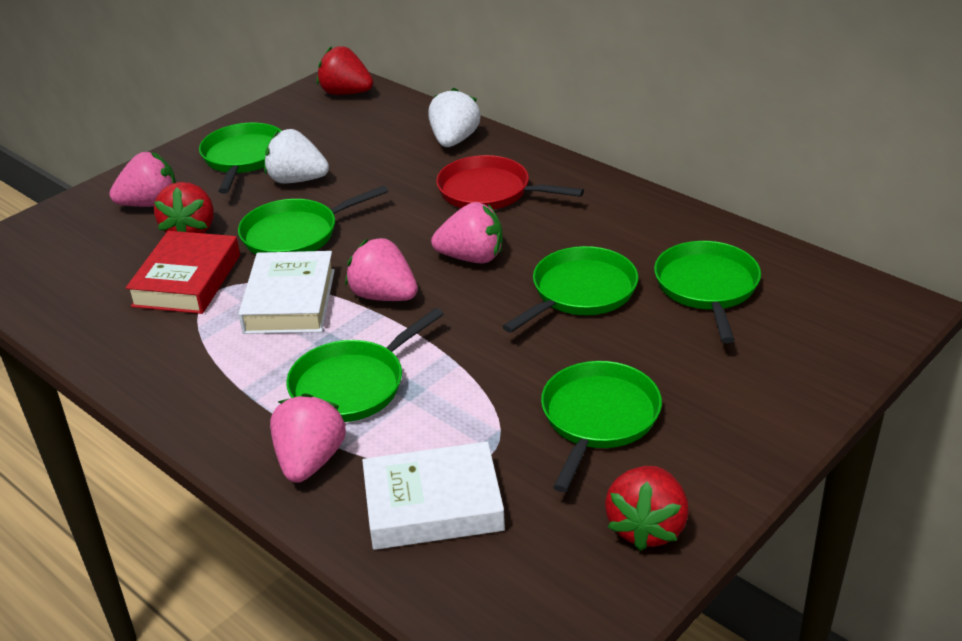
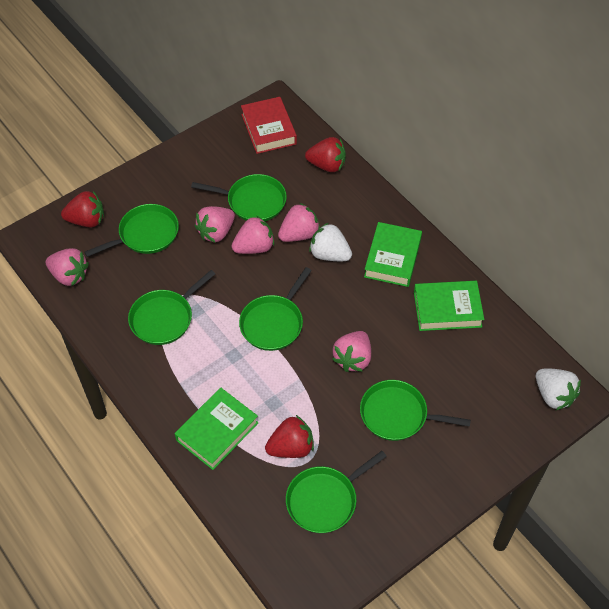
green book: none = 0 -> [175,388,258,470] [364,222,422,287] [414,281,484,331] = 3
pink strawberry: [109,152,176,207] [270,393,346,483] [345,238,418,301] [431,202,503,263] = 4 -> [46,248,89,286] [194,206,235,242] [232,216,275,254] [278,203,320,242] [332,331,371,372] = 5
red pan: [436,155,584,210] = 1 -> none = 0
white book: [238,251,335,334] [362,442,505,550] = 2 -> none = 0

